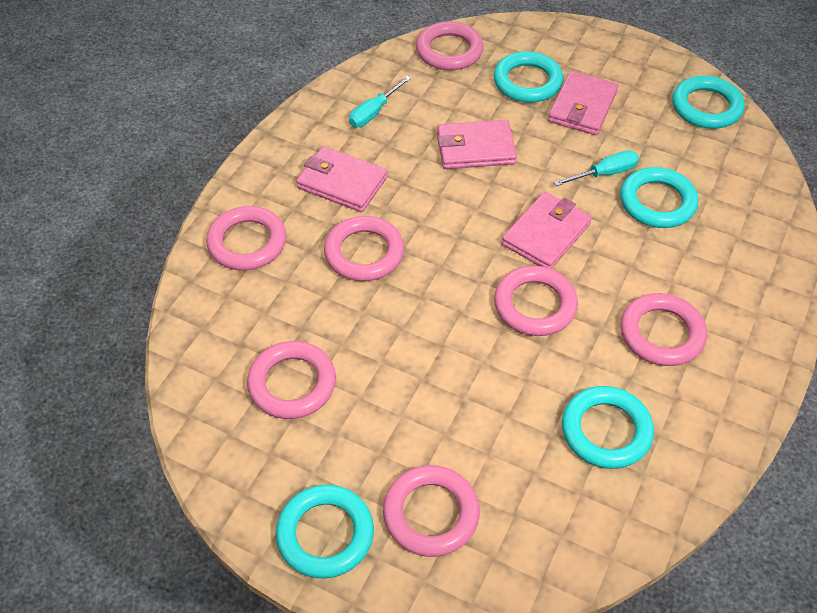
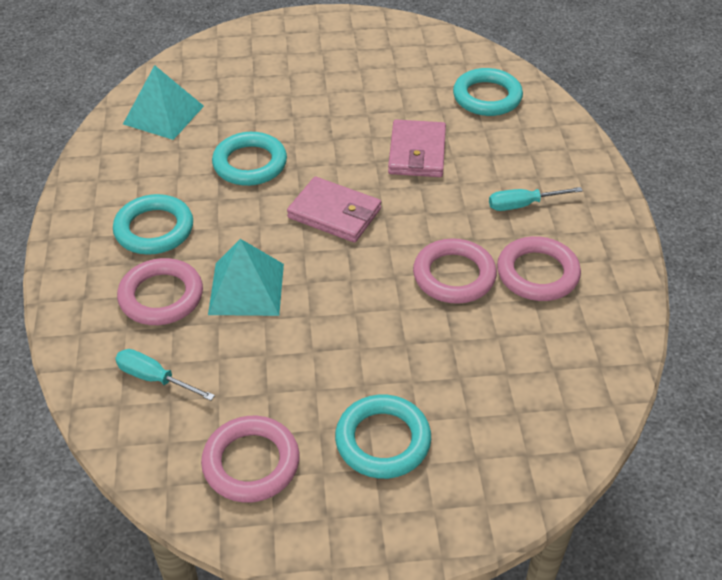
pink ring: [206,206,286,270] [247,341,336,419] [324,216,404,281] [383,465,480,557] [416,21,484,71] [494,266,578,336] [621,293,707,366] = 7 -> [117,258,203,325] [201,416,300,503] [413,238,497,304] [497,236,581,301] = 4
pink wallet: [296,146,388,212] [437,120,517,169] [502,192,592,269] [548,71,618,135] = 4 -> [287,177,381,243] [388,120,446,177] = 2
turquoise pyramid: none = 0 -> [123,65,204,140] [208,239,284,316] = 2
turquoise ring: [276,485,374,578] [494,51,563,103] [562,386,654,469] [620,167,698,228] [672,75,745,129] = 5 -> [113,194,193,255] [212,132,287,186] [335,395,431,479] [453,68,523,116] = 4

